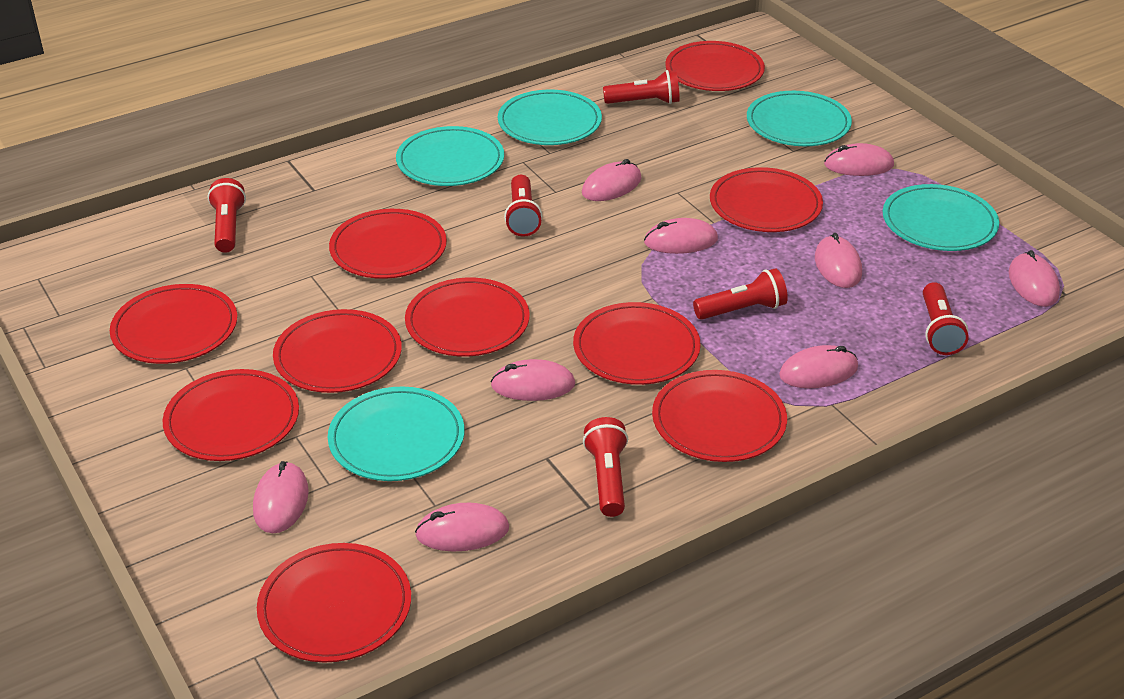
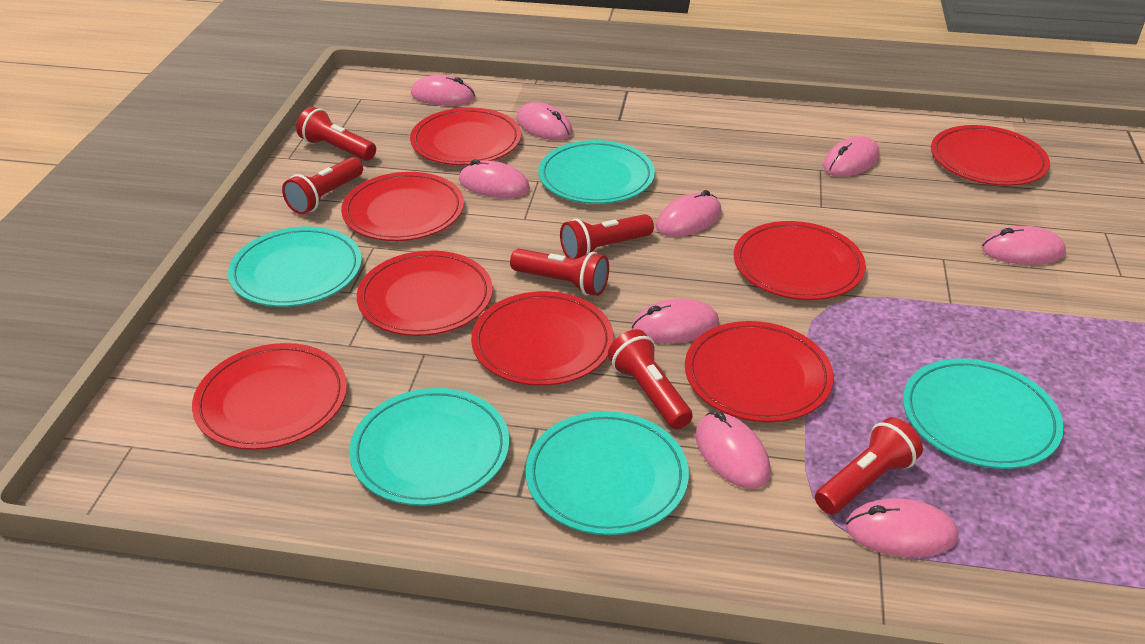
red plate: [110,284,237,364] [163,369,299,461] [257,543,411,663] [273,309,402,393] [329,209,447,279] [405,278,530,357] [573,302,701,385] [652,370,787,462] [665,41,765,91] [710,167,823,232] = 10 -> [192,343,347,450] [341,172,464,241] [357,251,493,336] [410,108,521,165] [471,291,614,386] [685,321,834,422] [734,221,866,300] [931,125,1050,186] = 8

